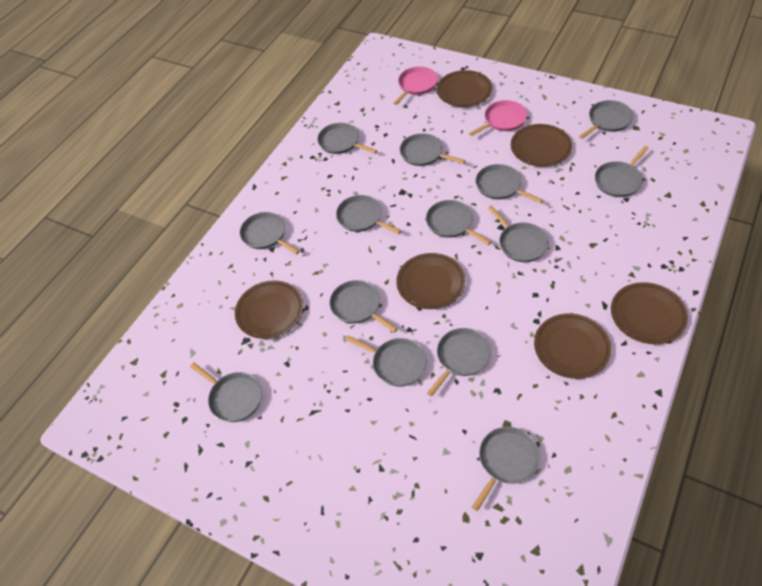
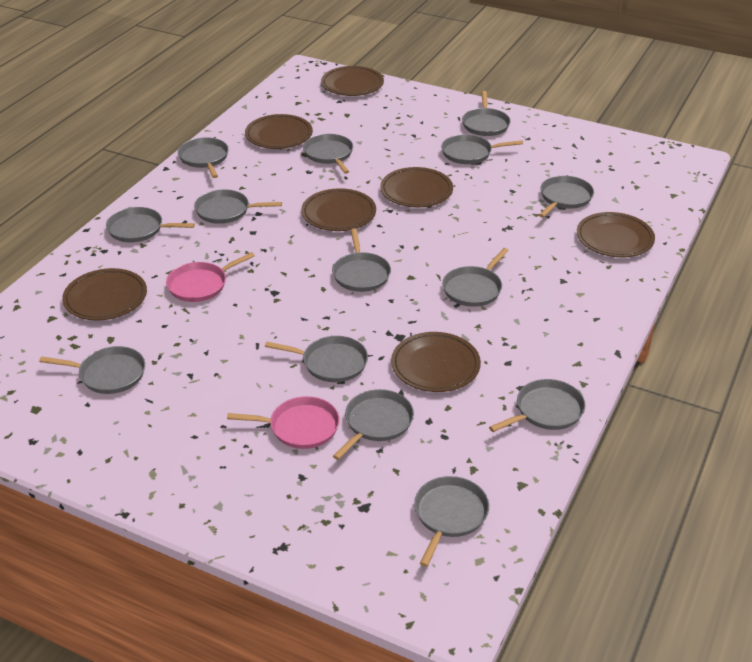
brown plate: [235,281,303,339] [396,253,465,309] [437,70,493,107] [511,124,572,167] [534,313,611,379] [611,282,688,344] = 6 -> [62,268,147,320] [245,114,313,149] [301,188,376,231] [321,66,384,96] [380,167,453,207] [391,332,481,392] [577,212,655,257] = 7

